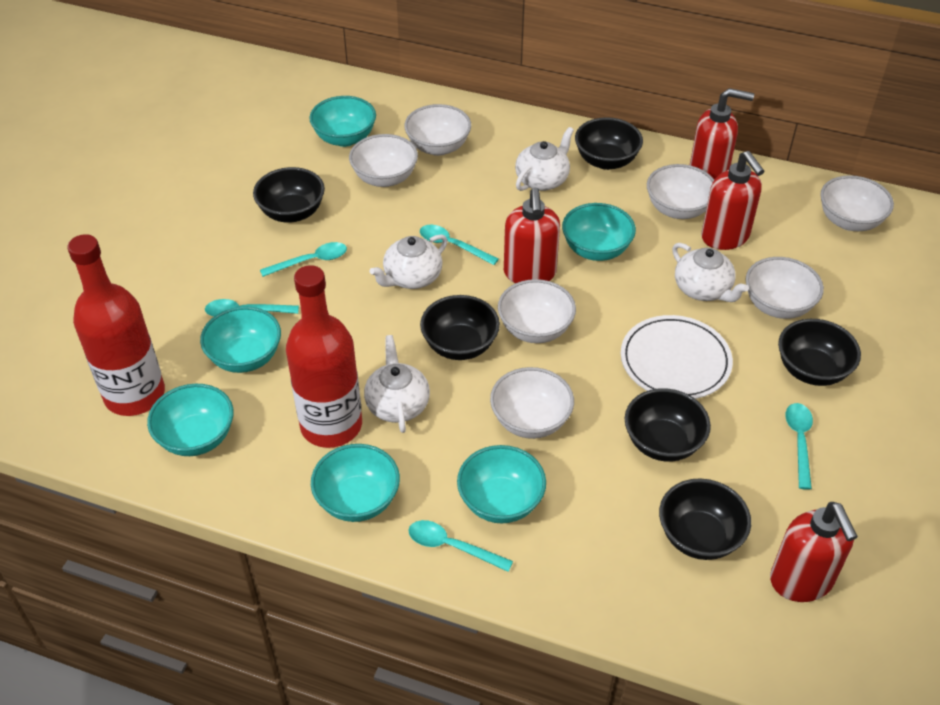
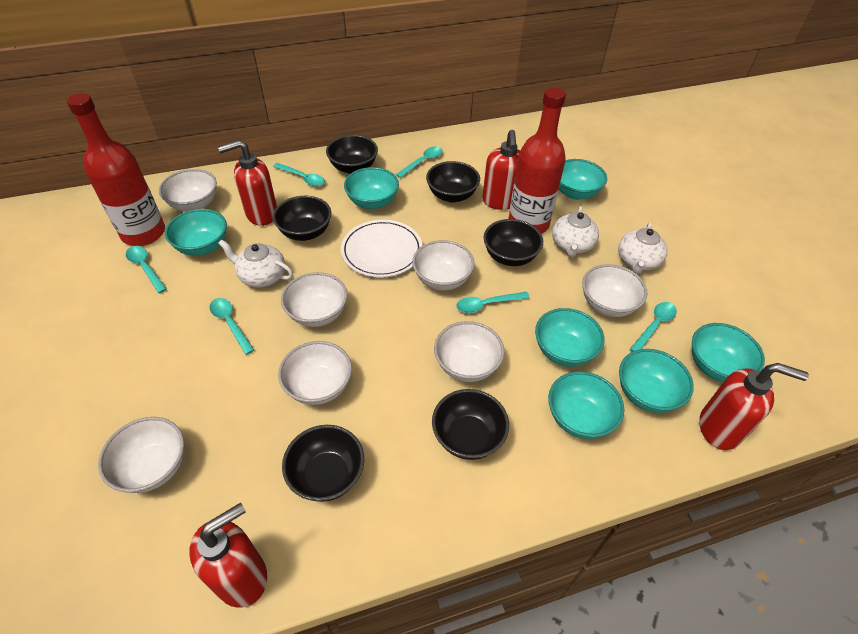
turquoise bowl: [147,384,234,456] [200,306,281,373] [309,96,376,147] [311,444,400,522] [457,445,546,523] [562,203,636,261] = 6 -> [165,209,227,256] [344,167,399,209] [535,308,605,367] [548,371,624,439] [559,159,607,200] [619,349,694,413] [692,323,765,382] = 7
turquoise spoon: [205,299,299,316] [260,242,347,277] [408,520,513,572] [420,225,499,265] [785,403,813,490] = 5 -> [126,246,167,293] [210,298,254,355] [273,163,325,186] [396,146,443,178] [456,292,530,313] [630,302,677,352] = 6
white teapot: [364,335,430,433] [369,234,448,289] [515,127,574,191] [672,243,749,302] = 4 -> [218,239,293,288] [552,206,599,257] [618,222,667,274] = 3

